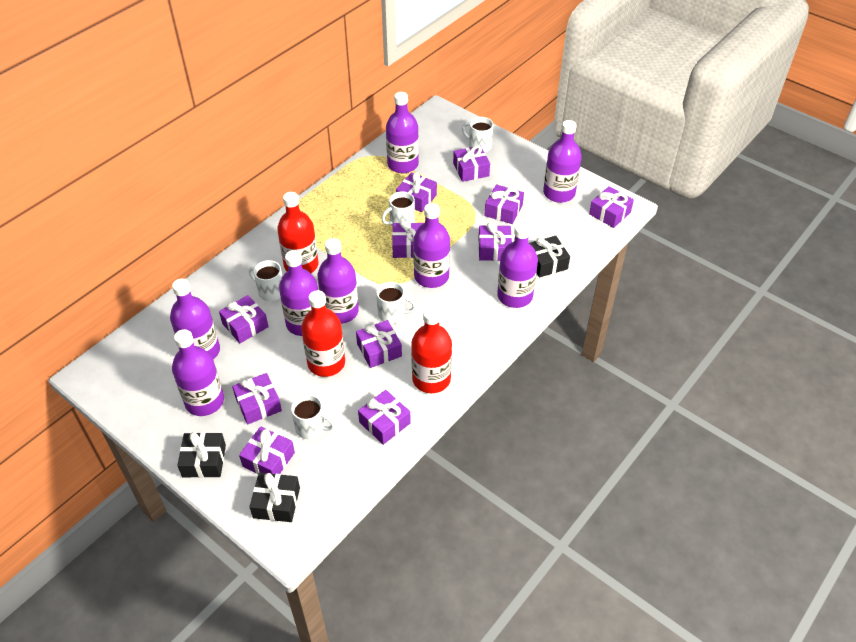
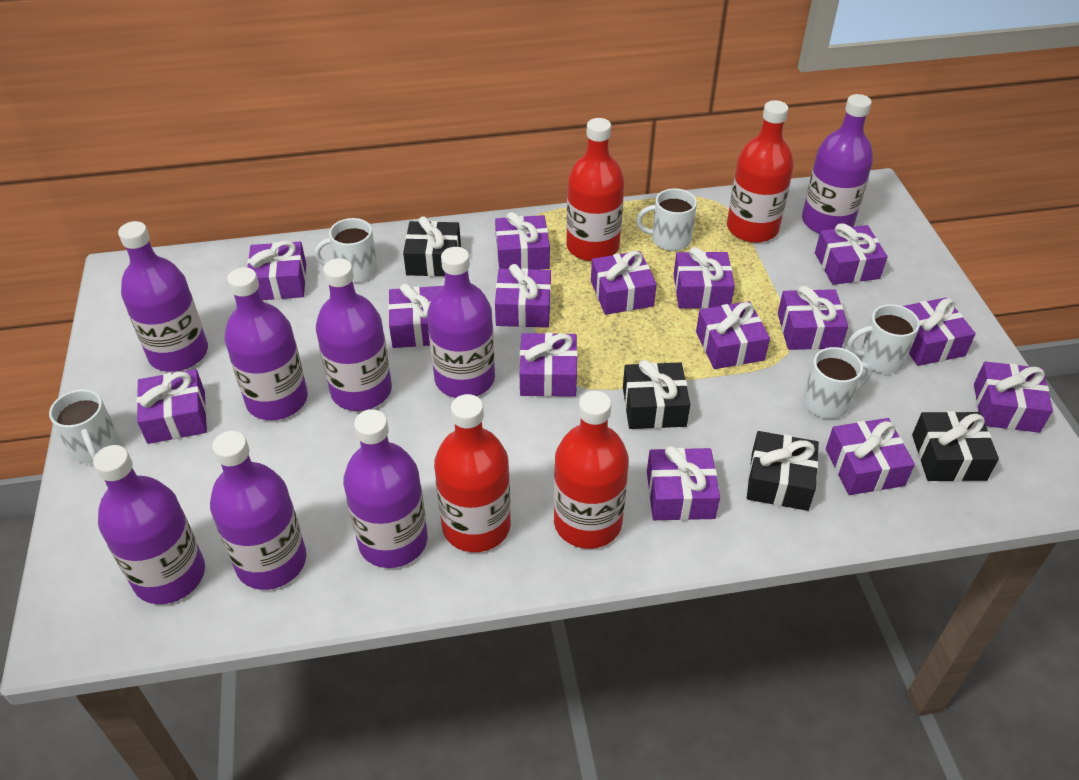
black gift: [177,432,226,478] [250,472,300,522] [529,236,570,277] = 3 -> [403,216,461,276] [623,360,690,429] [747,431,819,511] [912,411,999,481] = 4
purple gift: [219,295,269,343] [232,373,282,425] [239,426,295,474] [356,320,402,368] [358,390,411,445] [392,220,423,258] [396,172,437,212] [453,145,490,182] [478,223,512,261] [484,184,524,224] [589,186,634,228] = 11 -> [137,369,207,444] [247,240,306,300] [388,283,442,348] [495,212,550,270] [495,264,551,328] [520,333,578,397] [591,251,657,315] [647,446,720,520] [674,247,735,309] [696,301,770,369] [778,286,848,350] [815,223,887,285] [826,418,915,495] [903,297,976,366] [974,361,1053,433] = 15
red bottle: [277,192,318,273] [301,290,345,377] [411,307,452,393] = 3 -> [434,394,511,552] [554,391,629,549] [566,118,624,261] [727,100,794,243] = 4

